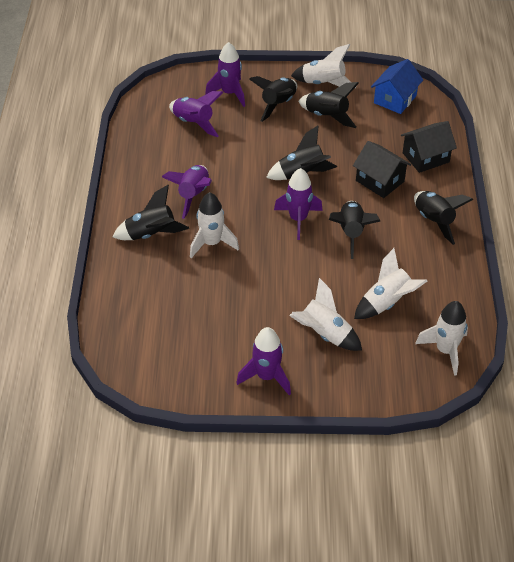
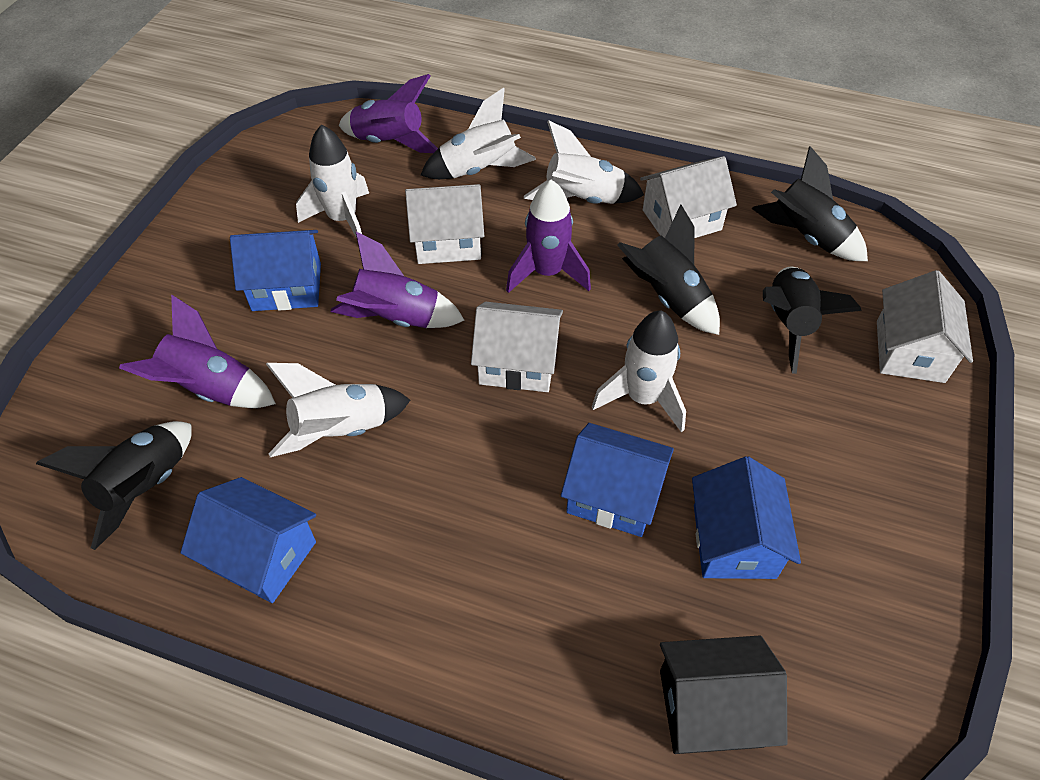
black house: [353,141,411,198] [401,121,457,173] = 2 -> [660,636,788,754] = 1
black rocket: [113,185,189,240] [249,76,297,122] [266,126,337,180] [298,82,359,128] [329,201,381,259] [414,191,473,245] = 6 -> [36,421,192,550] [617,204,720,335] [752,146,868,261] [763,267,862,374] = 4
blue house: [371,59,423,114] = 1 -> [180,477,316,603] [230,230,321,311] [561,423,674,537] [692,456,801,579] = 4
purple rocket: [162,165,212,219] [169,91,223,137] [205,42,245,107] [237,327,291,395] [274,168,323,240] = 5 -> [119,294,276,408] [330,232,465,328] [339,74,438,153] [506,180,591,293] = 4
white house: none = 0 -> [405,184,484,264] [471,302,563,392] [640,156,737,238] [877,270,973,383] = 4

